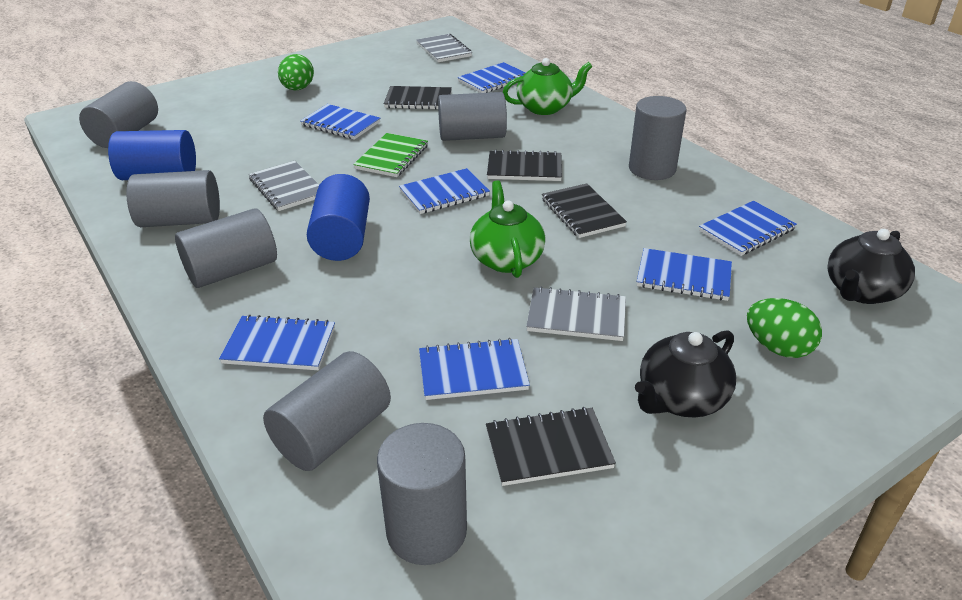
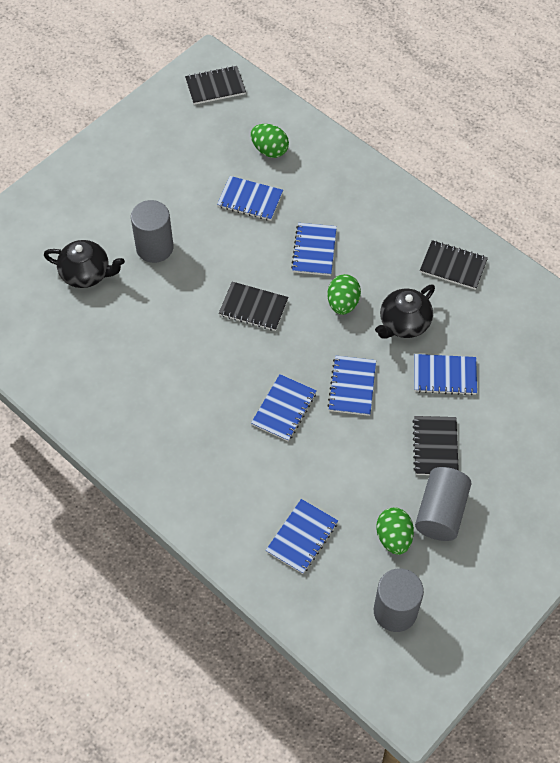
blue cylinder: [108,130,196,180] [307,174,370,261] = 2 -> none = 0
blue notebook: [219,315,335,370] [300,104,380,140] [399,168,490,214] [419,338,530,400] [458,62,526,93] [637,248,732,301] [699,201,797,256] = 7 -> [217,176,283,221] [251,374,317,441] [266,499,338,574] [291,223,337,276] [327,356,376,416] [414,354,477,395] = 6
green egg: [278,54,314,90] [747,298,822,358] = 2 -> [251,124,289,158] [327,274,361,315] [376,508,414,555] = 3
green notebook: [353,133,428,177] = 1 -> none = 0
green teapot: [470,180,546,278] [503,58,592,115] = 2 -> none = 0
grey cylinder: [79,81,158,148] [126,170,220,227] [175,208,277,288] [263,351,391,471] [377,423,467,565] [438,92,507,141] [629,96,686,180] = 7 -> [131,200,174,263] [374,568,424,632] [415,467,472,541] = 3
grey notebook: [249,161,319,211] [416,34,472,62] [526,286,626,341] = 3 -> none = 0

